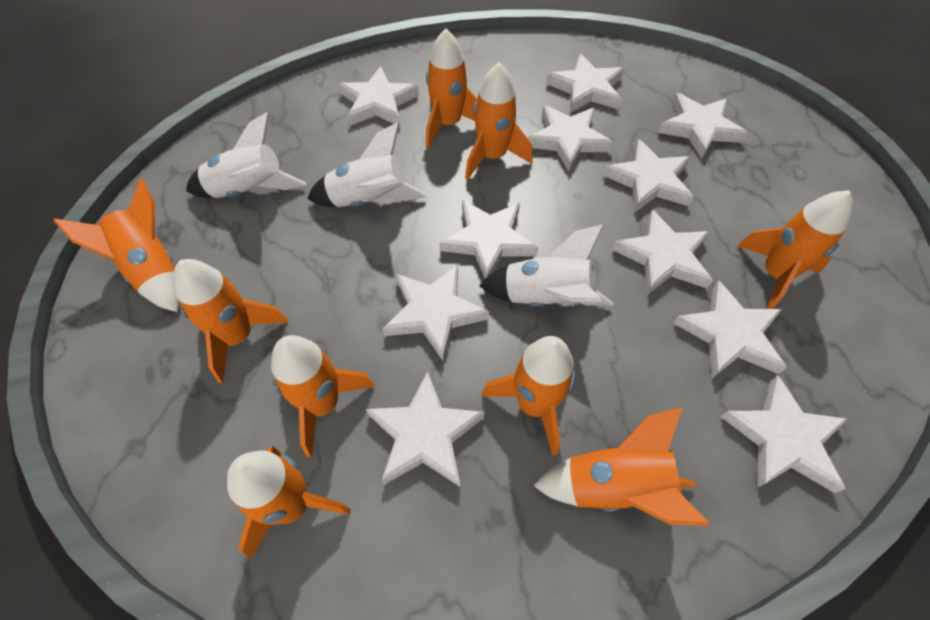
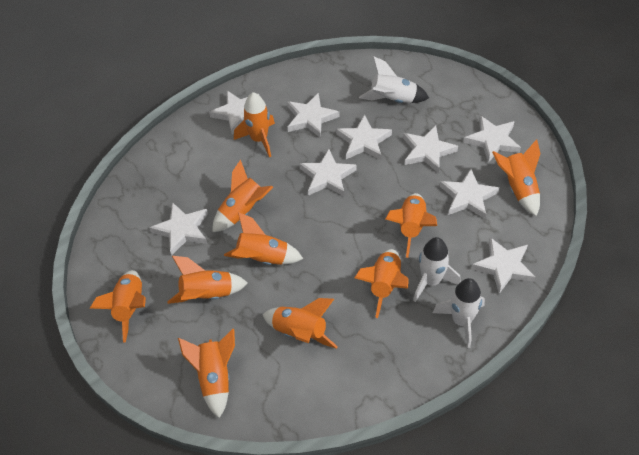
orange rocket: [54,179,179,312] [173,259,288,383] [227,446,351,559] [271,335,374,458] [426,29,477,148] [465,63,533,180] [482,336,575,456] [533,407,709,526] [738,190,853,309] = 9 -> [90,270,146,343] [167,256,248,304] [178,329,235,418] [212,160,273,232] [224,212,303,265] [234,92,275,157] [262,298,338,349] [354,249,409,318] [385,193,437,258] [492,139,541,216] = 10
white star: [338,66,419,126] [366,371,485,487] [383,265,489,362] [439,200,538,279] [527,105,614,172] [546,54,624,113] [603,139,694,212] [612,210,713,295] [658,93,748,159] [673,280,787,378] [721,375,848,493] = 11 -> [149,202,208,256] [209,91,259,134] [287,93,339,138] [299,149,357,196] [336,114,392,160] [403,125,458,173] [440,169,499,219] [463,115,521,163] [471,237,535,294] = 9

